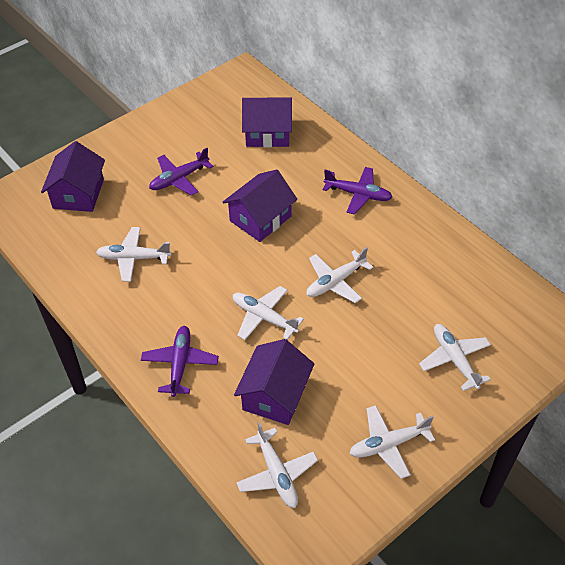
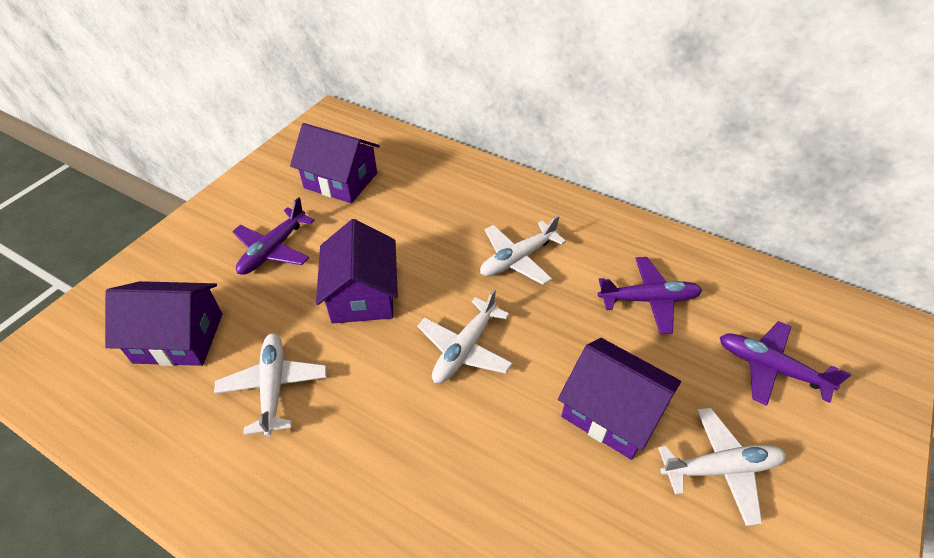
white plane: [96,227,171,282] [233,286,304,340] [236,422,318,508] [306,247,373,303] [349,405,435,479] [419,324,491,391] = 6 -> [214,333,327,437] [417,289,513,383] [480,215,566,285] [658,408,786,526] = 4

